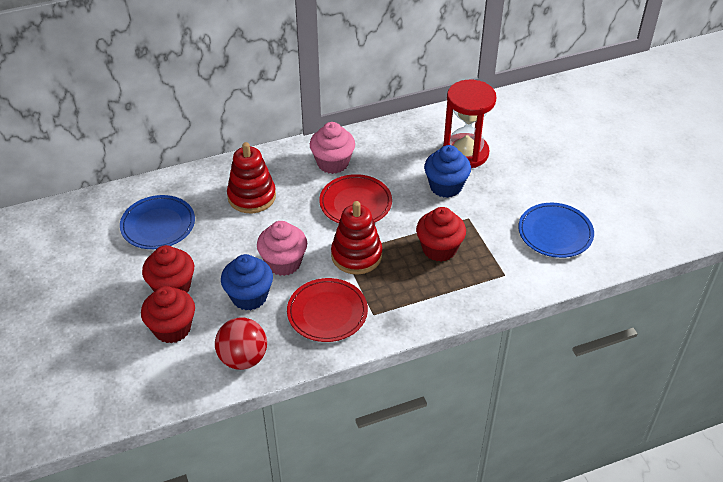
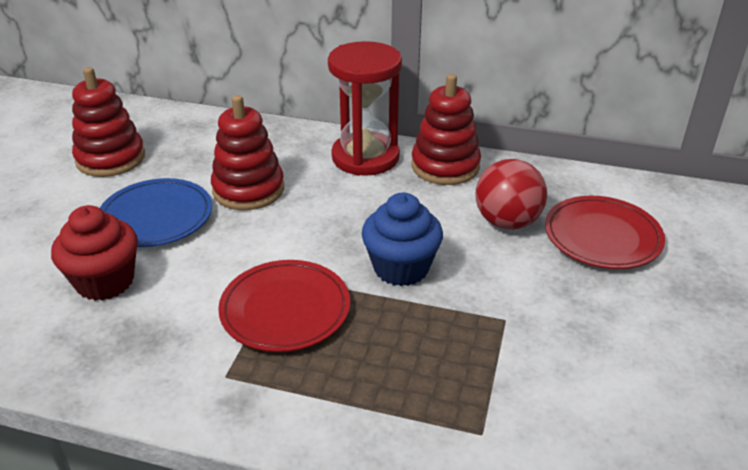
blue cupcake: [221,254,273,310] [424,145,471,198] = 2 -> [362,193,443,286] = 1
blue plate: [120,195,195,249] [518,203,594,258] = 2 -> [100,178,212,247] = 1
pink cupcake: [257,221,307,276] [310,122,355,174] = 2 -> none = 0
red cupcake: [141,286,195,343] [142,245,194,292] [416,207,466,262] = 3 -> [51,205,138,301] = 1
red stacking toy: [227,142,276,213] [331,201,383,275] = 2 -> [72,67,145,177] [211,95,284,210] [411,74,481,185] = 3

